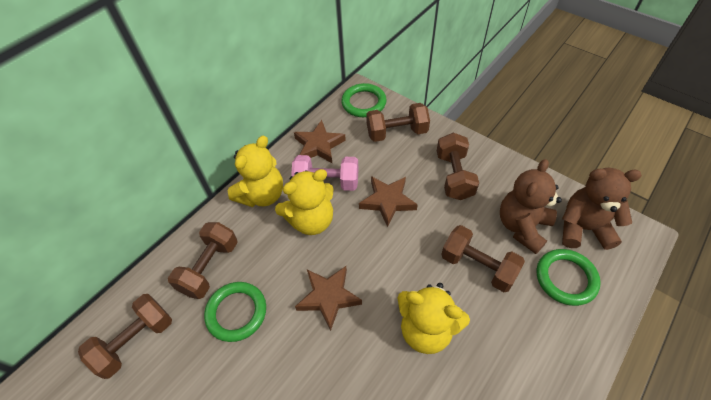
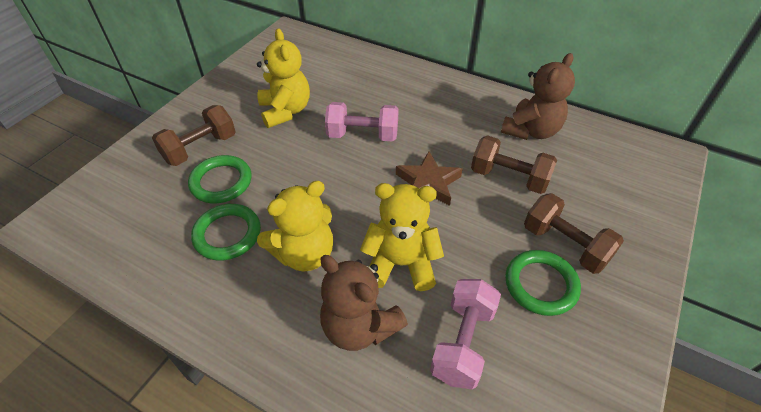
brown dumbbell: [78,294,172,379] [168,222,238,299] [366,103,430,142] [437,133,479,200] [441,225,525,292] = 5 -> [152,105,236,166] [471,135,557,194] [524,193,624,274] = 3
brown star: [294,120,346,164] [295,266,362,331] [359,176,418,227] = 3 -> [396,151,463,206] = 1
pink dumbbell: [291,155,359,191] = 1 -> [325,102,399,141] [430,279,501,389] = 2

